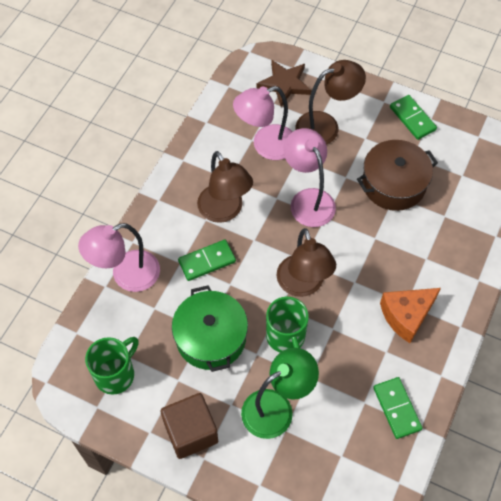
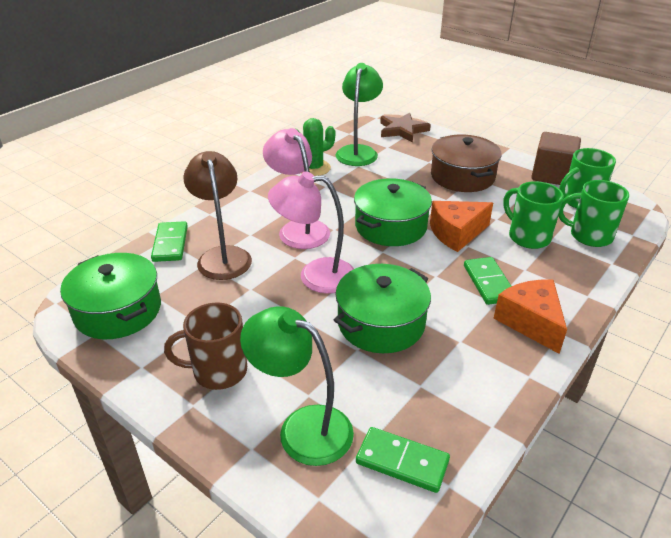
brown lamp: [197,151,253,223] [277,228,336,297] [296,60,366,145] = 3 -> [183,151,252,280] = 1
brown mug: none = 0 -> [164,303,247,390] = 1
green cactus: none = 0 -> [296,118,335,176] = 1
green lamp: [241,348,319,439] = 1 -> [240,306,354,466] [335,63,383,166] = 2
green mug: [85,337,139,395] [266,297,309,352] = 2 -> [503,181,564,249] [559,148,616,208] [559,180,629,247] = 3
green pot: [172,285,248,372] = 1 -> [60,253,161,339] [334,264,431,353] [354,178,432,246] = 3
orange cheese: [380,288,441,343] = 1 -> [430,201,493,252] [493,280,567,354] = 2
pink lamp: [78,223,160,292] [233,86,293,160] [283,128,336,227] = 3 -> [263,128,330,249] [268,171,354,294] = 2

